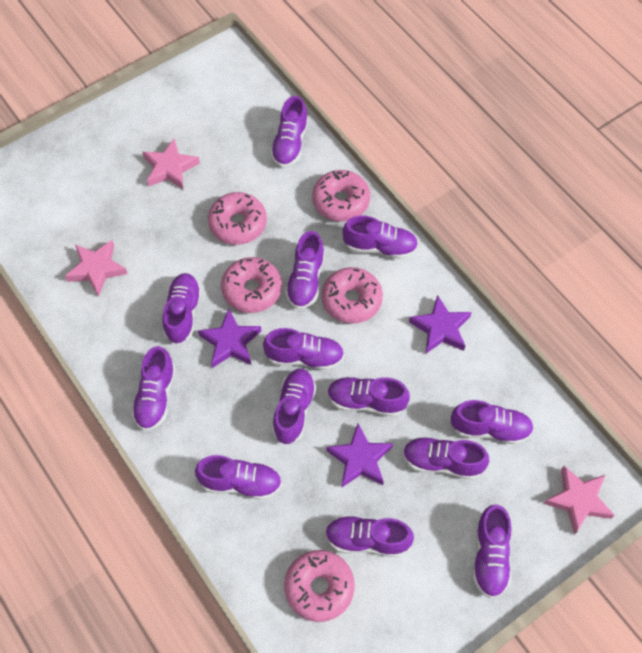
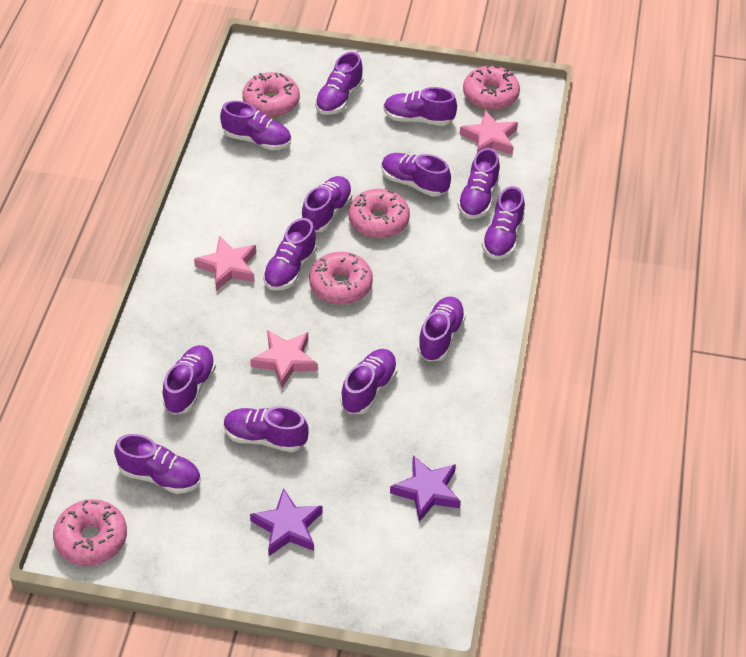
purple star: [198,308,261,368] [326,424,393,487] [409,295,471,353] = 3 -> [250,488,323,556] [390,456,461,522] = 2

